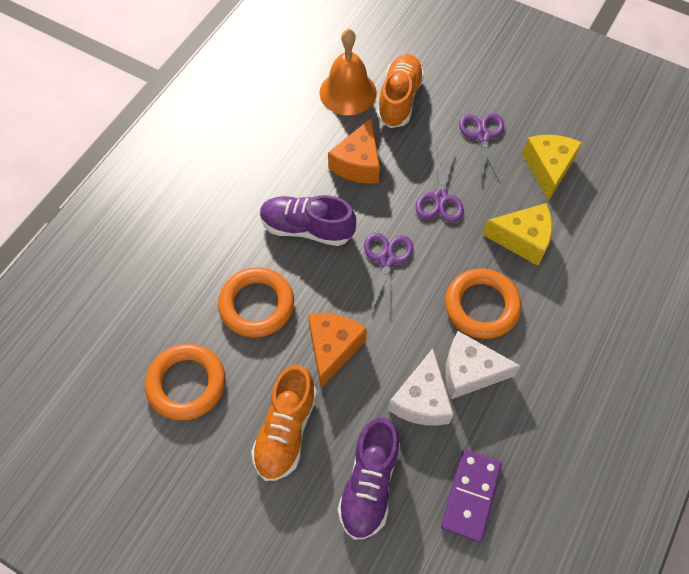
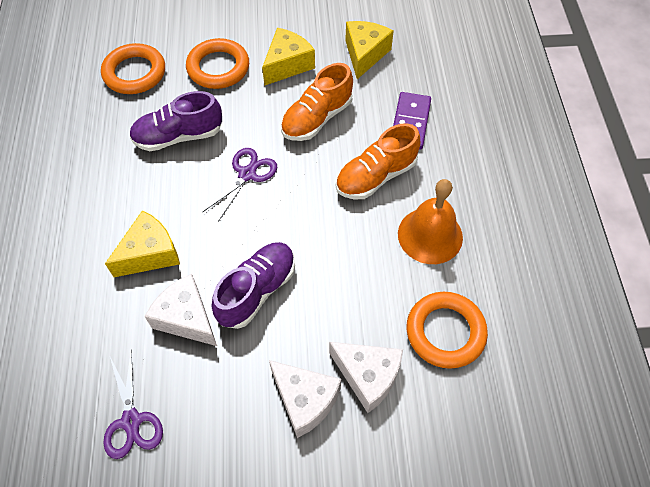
orange cheese: [308,313,367,388] [328,118,380,184] = 2 -> none = 0
purple scissors: [364,233,413,319] [416,147,464,223] [459,113,504,183] = 3 -> [103,349,163,459] [203,148,277,222] = 2
white cheese: [388,348,454,426] [445,331,520,399] = 2 -> [145,274,217,346] [269,360,341,438] [329,342,403,413] = 3
yellow cheese: [483,203,552,266] [522,135,582,201] = 2 -> [105,210,180,277] [262,28,315,86] [345,21,394,79] = 3

